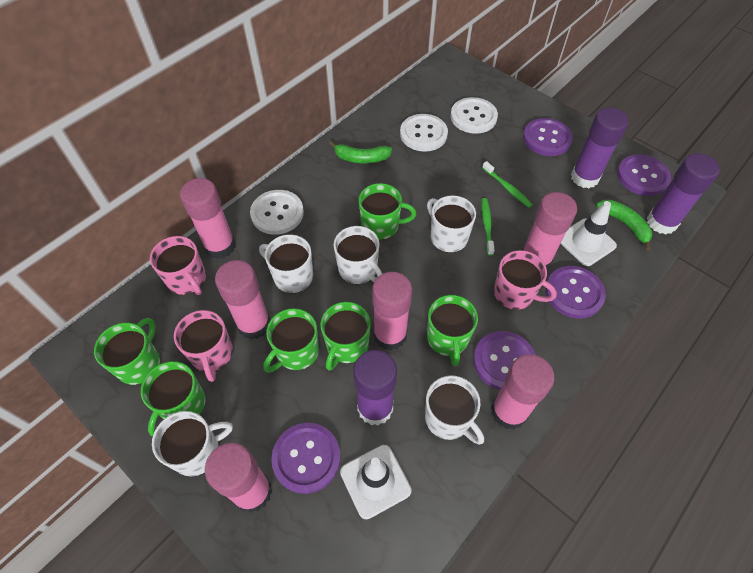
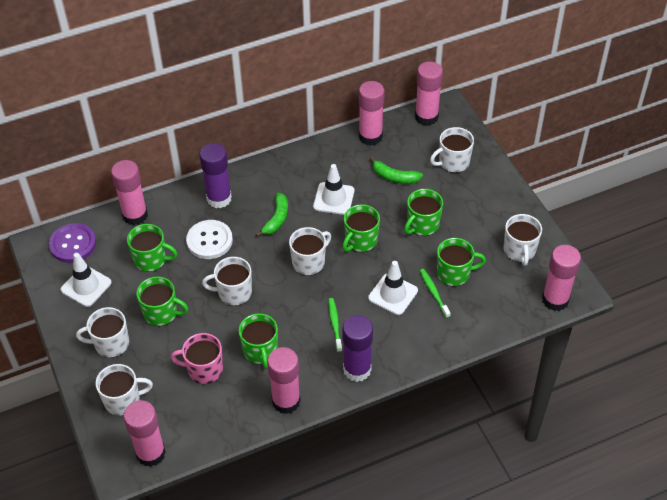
pink mug: [150,236,206,295] [174,310,233,382] [494,250,557,310] = 3 -> [171,333,223,384] = 1
purple button: [271,423,341,494] [473,331,536,390] [523,118,573,156] [545,266,606,319] [617,154,671,196] = 5 -> [49,223,96,263] = 1
purple glue stick: [353,350,397,425] [571,107,629,188] [647,153,720,234] = 3 -> [199,143,232,208] [343,315,373,382] = 2
white button: [250,190,304,235] [400,114,448,152] [451,97,498,134] = 3 -> [186,220,233,259] = 1
white mug: [152,411,233,476] [259,234,313,293] [334,226,382,284] [425,375,484,445] [427,195,476,253] = 5 -> [76,307,129,358] [96,364,153,416] [202,257,252,306] [289,227,331,276] [430,127,474,173] [504,214,542,266] = 6
white traffic cone: [340,445,412,519] [560,201,617,266] = 2 -> [60,253,112,307] [313,164,354,215] [368,261,418,315] = 3

